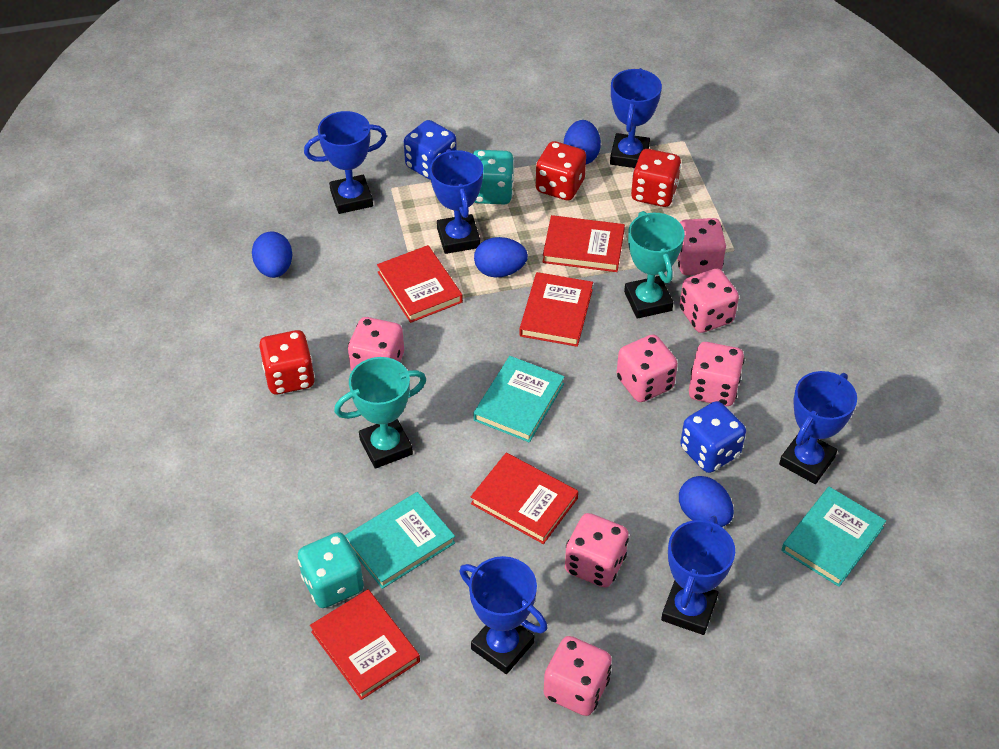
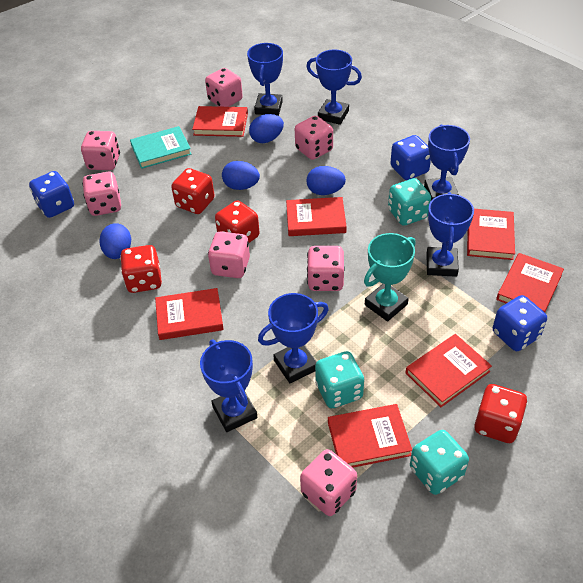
blue dice: [404,120,457,180] [680,401,746,473] = 2 -> [29,171,74,218] [391,135,431,180] [493,295,547,351] = 3
red book: [310,589,420,700] [377,245,463,323] [471,453,578,544] [519,272,593,347] [543,215,625,272] = 5 -> [155,288,224,340] [192,106,248,137] [286,197,347,236] [328,404,412,468] [405,334,492,407] [467,209,515,260] [496,253,564,312] = 7
red dice: [259,330,315,394] [535,141,586,201] [631,149,681,207] = 3 -> [120,245,162,293] [171,168,215,214] [215,200,260,243] [474,384,528,443] = 4
turquoise book: [345,492,455,589] [473,356,565,442] [781,487,886,587] = 3 -> [130,126,192,169] = 1
turquoise dice: [298,532,364,608] [473,150,514,204] = 2 -> [315,351,364,408] [388,178,431,226] [410,430,469,495] = 3
turquoise trophy: [334,357,426,469] [624,211,685,319] = 2 -> [364,233,416,321] = 1

